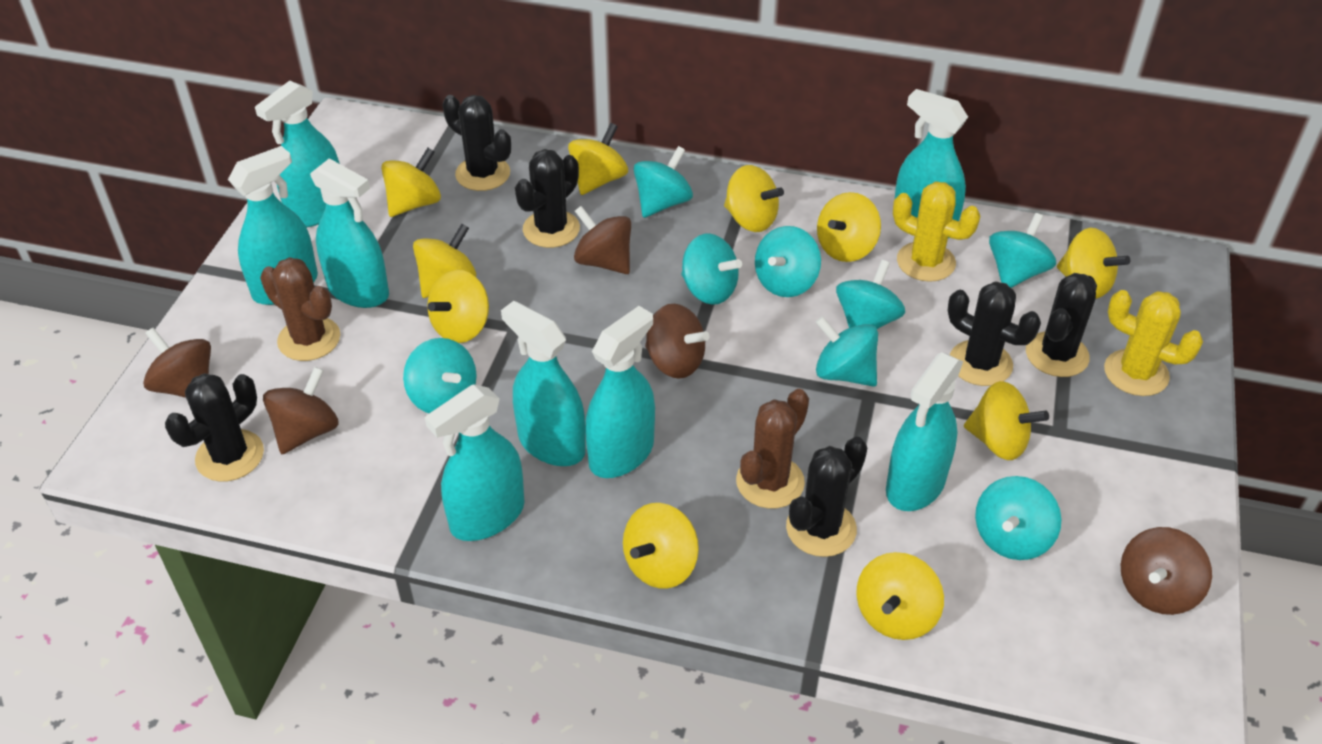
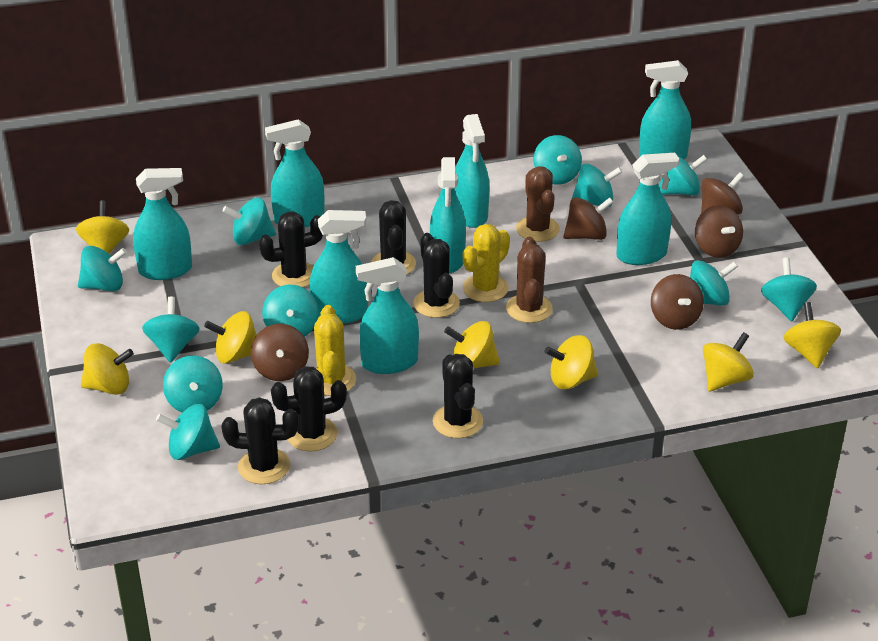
turquoise spinning top: [403,338,477,413] [633,146,693,218] [681,234,742,305] [755,226,821,297] [816,316,878,387] [836,260,905,329] [975,476,1061,560] [989,213,1056,288] = 8 -> [78,246,127,291] [142,297,200,363] [156,404,220,460] [163,356,223,413] [223,198,276,245] [262,285,319,337] [534,135,582,185] [572,163,622,207] [659,155,707,196] [690,260,738,306] [761,258,817,321] = 11
yellow spinning top: [381,148,441,217] [413,224,476,298] [427,270,489,343] [568,123,628,195] [623,503,699,589] [724,165,784,232] [817,192,881,262] [856,552,944,640] [964,381,1049,460] [1057,228,1130,299] = 10 -> [76,200,129,254] [81,343,134,395] [204,311,257,363] [444,321,500,369] [545,335,598,389] [703,332,754,391] [783,302,841,368] = 7

